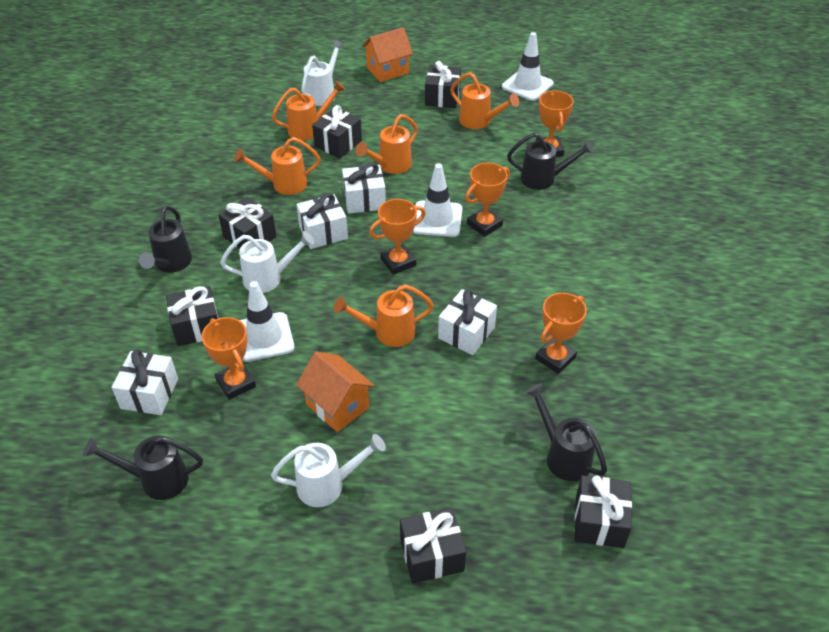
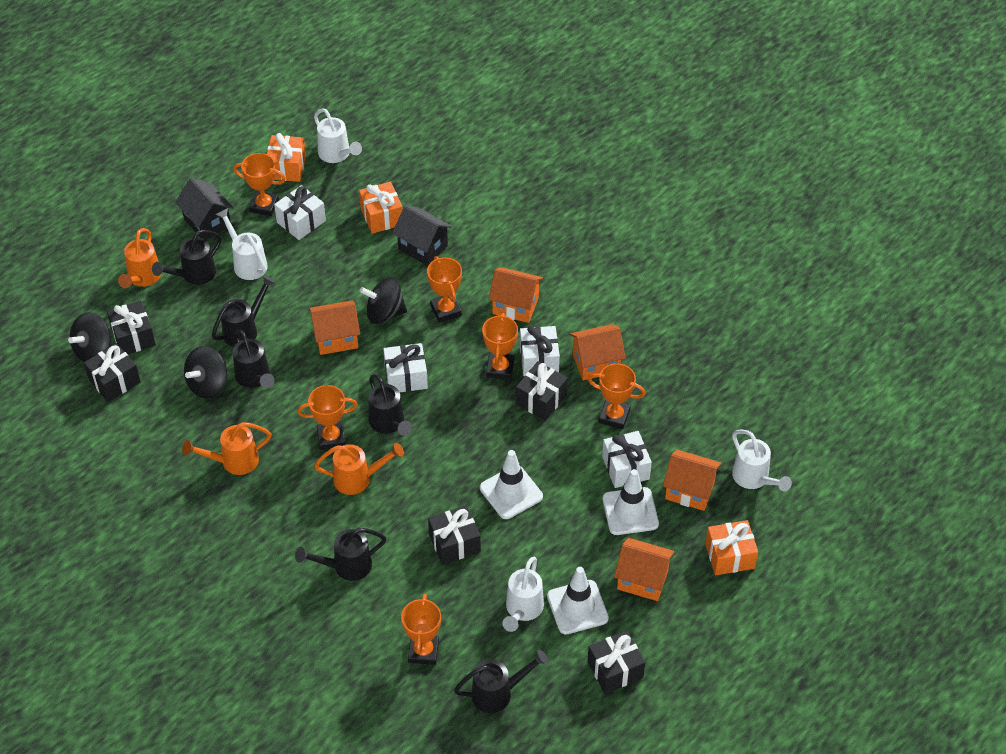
black gift: [166,286,218,346] [218,197,276,249] [312,105,362,158] [400,508,466,583] [425,61,461,108] [575,475,632,548] = 6 -> [84,343,141,402] [107,301,156,354] [428,506,481,565] [516,361,568,421] [587,630,645,694] = 5
black house: none = 0 -> [175,178,234,240] [392,206,452,266] = 2
black spinning top: none = 0 -> [68,312,111,362] [184,346,227,399] [359,277,407,324] = 3
black watering can: [83,436,203,500] [139,206,192,272] [507,133,594,190] [525,384,607,481] = 4 -> [152,230,221,285] [212,275,276,347] [233,329,274,388] [295,528,386,581] [369,374,412,436] [454,650,549,713] = 6
orange gift: none = 0 -> [267,133,306,182] [359,181,403,234] [705,520,758,575] = 3
orange house: [296,351,375,432] [362,27,413,82] = 2 -> [309,300,360,355] [488,267,543,323] [569,324,625,381] [614,538,675,601] [663,450,721,511] = 5
orange trophy: [201,317,256,400] [369,199,426,275] [465,163,510,237] [535,293,587,374] [536,90,574,157] = 5 -> [233,153,286,216] [298,385,358,450] [401,594,441,665] [427,256,462,323] [482,313,518,380] [588,363,646,429] = 6
orange watering can: [234,137,321,195] [272,81,346,141] [334,284,434,347] [356,114,418,174] [450,72,519,129] = 5 -> [118,228,161,288] [182,422,271,475] [314,443,404,495] = 3
white watering can: [220,231,314,293] [271,434,386,507] [301,40,344,106] = 3 -> [216,208,268,280] [314,108,362,163] [502,557,544,632] [732,429,792,492] = 4

